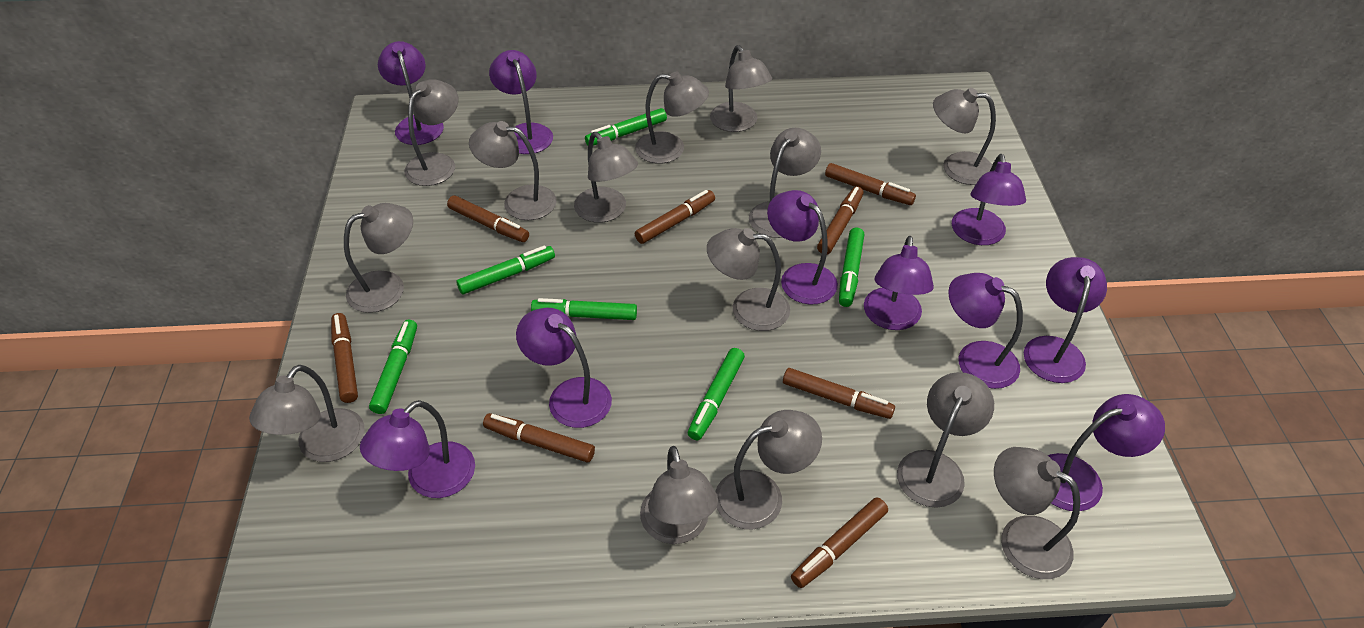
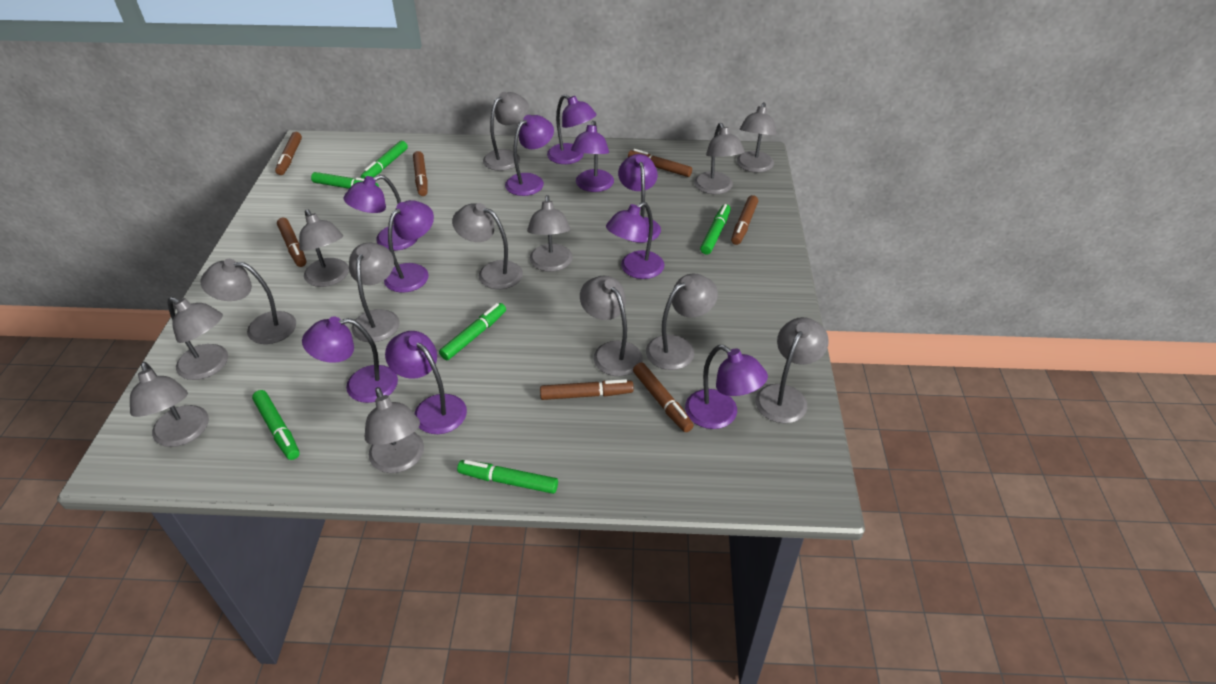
brown marker: [331,313,358,403] [447,195,529,242] [483,413,595,462] [635,190,715,244] [783,368,895,419] [791,497,888,588] [817,186,864,254] [825,163,916,205] = 8 -> [275,132,302,175] [277,218,306,267] [413,151,428,196] [540,379,634,400] [628,149,692,177] [633,363,694,432] [731,195,758,245] = 7

